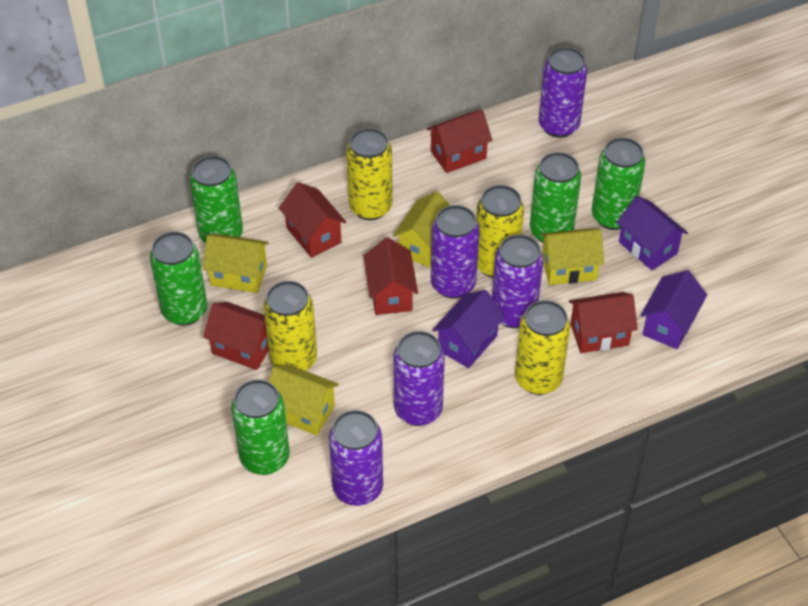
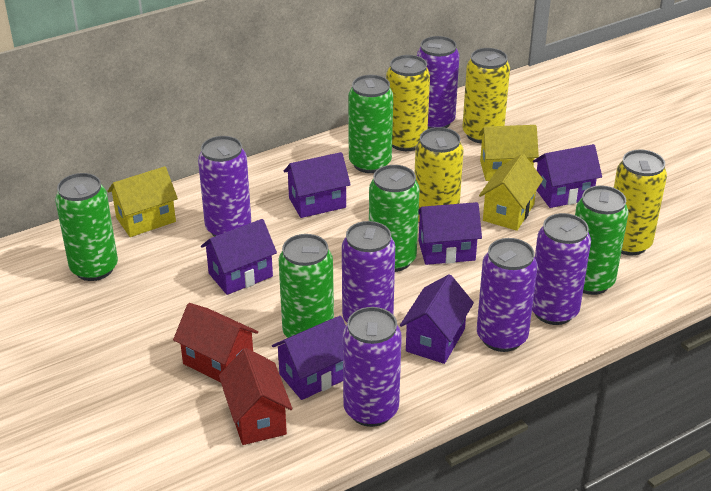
purple can: [329,410,383,506] [393,331,445,426] [431,205,480,299] [492,234,544,328] [539,47,587,138] = 5 -> [198,136,251,237] [342,221,395,322] [343,307,402,427] [417,36,459,129] [477,238,538,352] [532,213,591,325] = 6
purple house: [432,290,505,368] [617,196,688,270] [640,270,707,349] = 3 -> [201,219,277,295] [272,316,346,400] [284,152,351,218] [400,274,474,364] [418,202,482,265] [533,144,602,208] = 6
red house: [203,302,269,370] [279,182,346,258] [363,238,418,315] [427,110,493,173] [569,292,638,353] = 5 -> [173,303,258,382] [219,348,293,445] = 2
yellow house: [203,234,269,293] [268,364,339,436] [393,191,451,268] [540,228,604,285] = 4 -> [107,166,178,237] [479,125,539,181] [479,154,543,231] = 3

